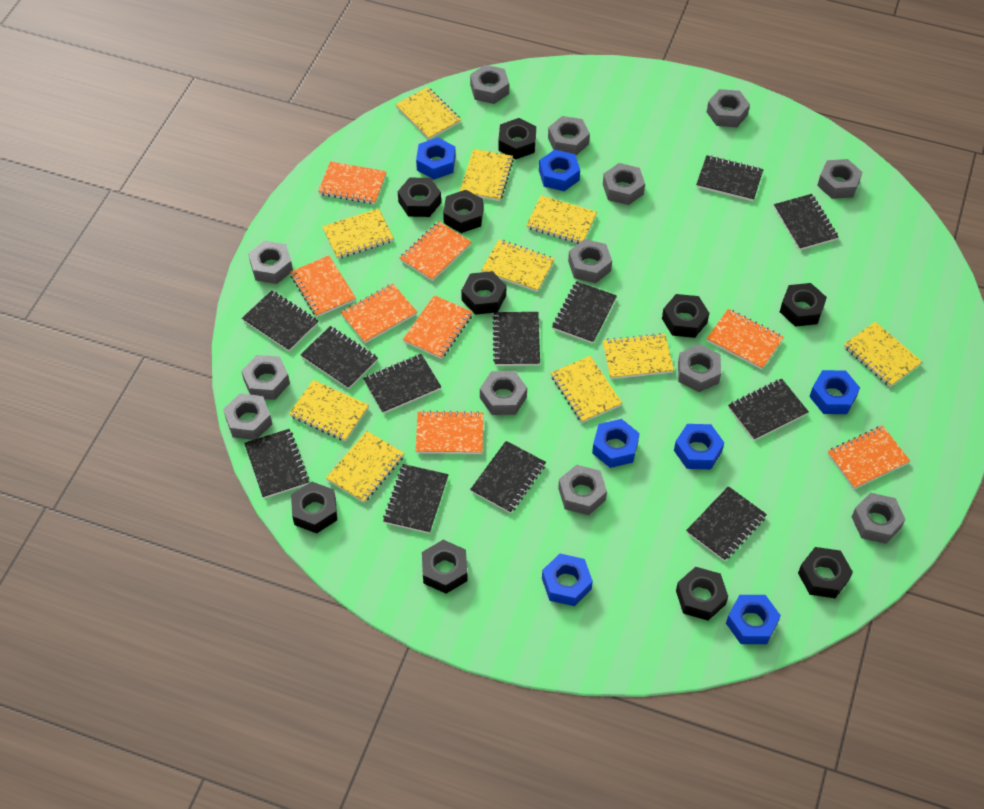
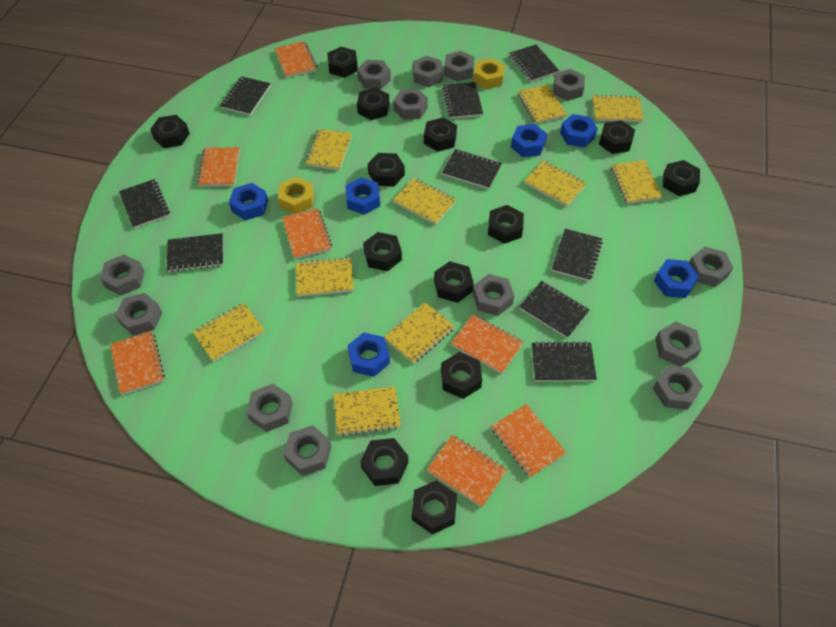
black notebook: [242,290,318,351] [244,429,309,499] [300,326,378,389] [363,354,441,414] [383,464,449,534] [470,441,546,513] [492,312,540,366] [552,281,617,344] [686,486,767,561] [696,155,764,201] [728,378,809,441] [774,194,838,250] = 12 -> [119,179,170,229] [167,233,223,272] [220,76,271,115] [442,82,483,119] [442,149,502,189] [509,45,559,82] [519,281,590,338] [532,341,597,381] [552,229,603,281] = 9
black nut: [291,482,337,533] [398,178,441,217] [422,540,468,594] [443,190,483,233] [461,271,506,315] [498,118,536,159] [662,294,709,338] [676,567,728,620] [780,283,827,327] [798,547,853,598] = 10 -> [150,115,190,148] [327,47,358,78] [357,87,389,120] [360,438,408,486] [363,232,402,271] [368,153,405,186] [412,480,457,534] [424,118,457,152] [434,261,474,303] [441,352,482,399] [488,205,524,244] [599,120,635,154] [663,160,700,196] = 13
blue nut: [416,138,455,179] [539,150,580,191] [542,554,593,606] [592,419,640,468] [674,424,724,470] [726,595,781,644] [809,370,860,414] = 7 -> [229,183,268,221] [345,177,380,215] [347,332,390,377] [511,124,547,157] [560,114,598,148] [654,259,699,298] = 6
orange notebook: [290,256,356,317] [318,161,386,204] [341,284,417,343] [400,221,471,281] [403,295,473,359] [416,410,483,454] [706,309,784,369] [828,426,910,489] = 8 -> [110,331,165,395] [197,147,240,186] [274,41,317,78] [282,209,332,259] [427,435,507,507] [451,314,524,374] [491,404,567,478] = 7
yellow nut: none = 0 -> [278,177,314,214] [473,58,505,89] = 2

